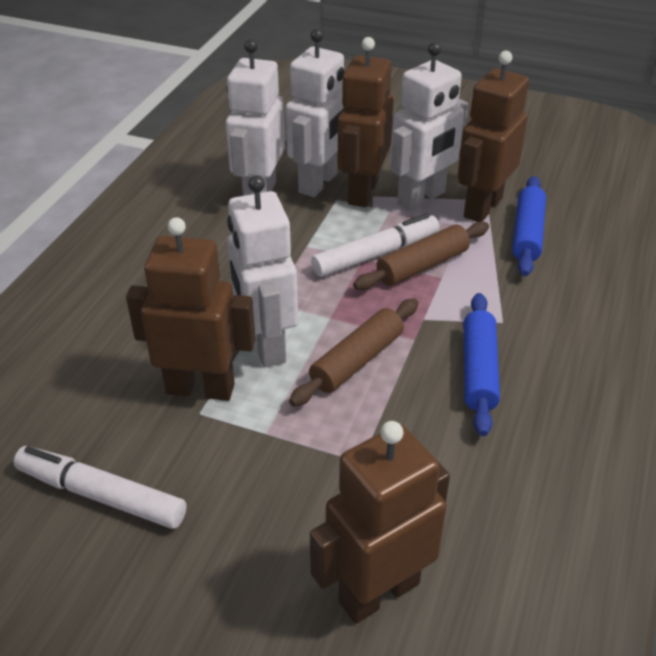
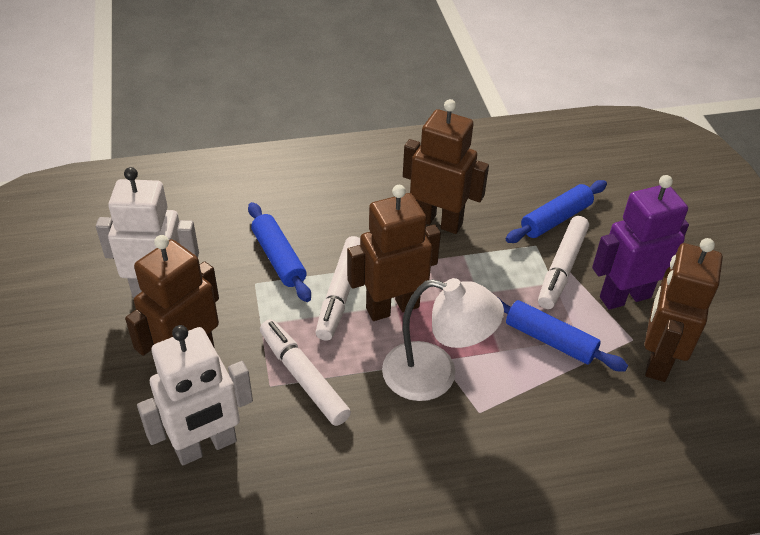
blue rolling pin: [464,293,500,436] [512,176,546,276] = 2 -> [248,202,311,302] [500,299,628,372] [506,180,607,243] = 3
brown rolling pin: [289,298,419,407] [353,221,489,290] = 2 -> none = 0
purple robot: none = 0 -> [592,175,689,310] = 1
white lamp: none = 0 -> [382,278,504,401] = 1
white marker: [14,446,186,529] [311,213,439,277] = 2 -> [260,319,351,426] [315,236,360,341] [538,216,589,309] = 3
white robot: [226,39,285,196] [227,175,298,367] [285,29,344,197] [390,42,469,211] = 4 -> [96,167,199,298] [137,325,253,465] = 2

